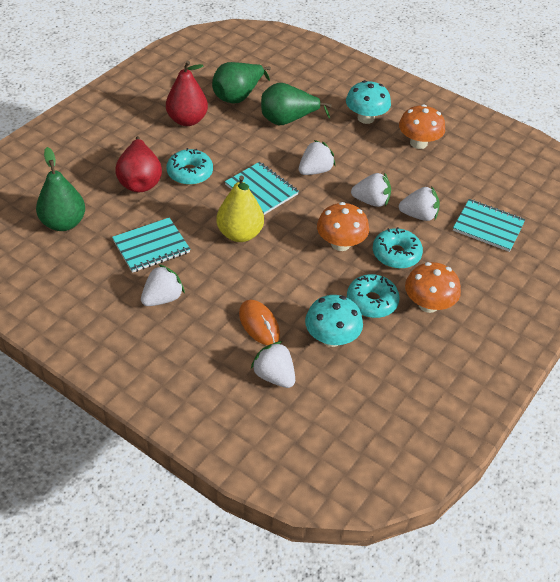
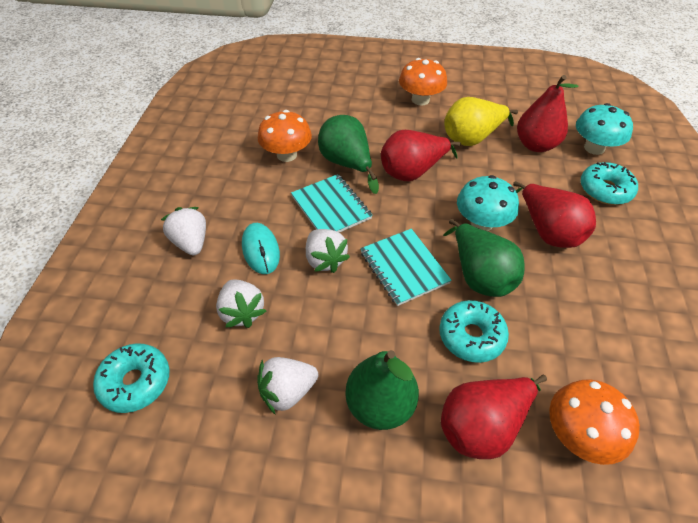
orange mouse: [239,300,280,345] = 1 -> none = 0
red pear: [116,136,162,192] [166,61,208,126] = 2 -> [381,130,461,182] [441,375,547,459] [513,181,596,248] [517,75,579,152] = 4
turquoise mouse: none = 0 -> [242,223,280,274] = 1
turquoise notebook: [112,218,190,273] [225,162,299,215] [453,199,526,252] = 3 -> [291,174,373,232] [360,229,452,306] = 2
white strawberry: [141,264,185,306] [251,341,295,388] [299,140,336,175] [351,173,391,207] [399,186,440,221] = 5 -> [161,207,206,255] [216,280,266,328] [257,357,318,415] [306,229,350,273] = 4

